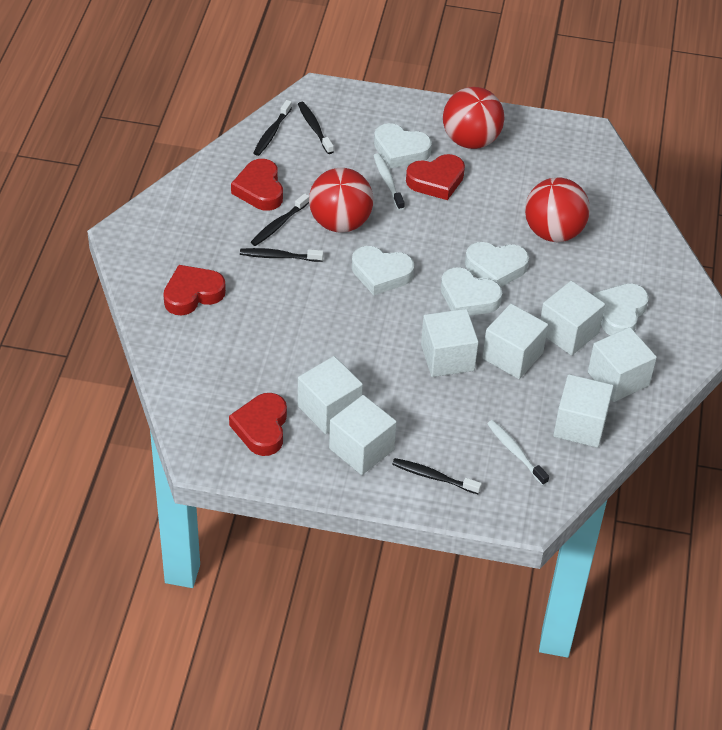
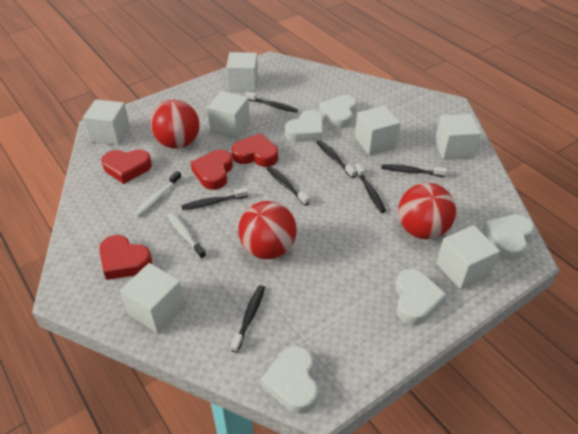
black toothbrush: [240,248,323,262] [251,193,309,246] [253,100,292,156] [298,102,334,154] [392,458,482,494] = 5 -> [181,188,248,210] [231,285,265,353] [245,92,298,113] [267,166,309,206] [316,140,356,178] [355,164,386,213] [381,164,447,177] = 7

